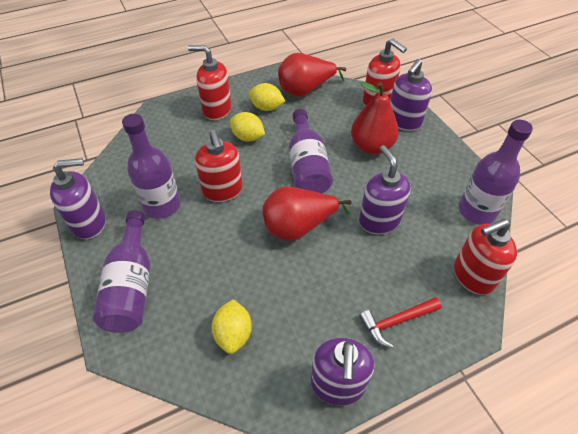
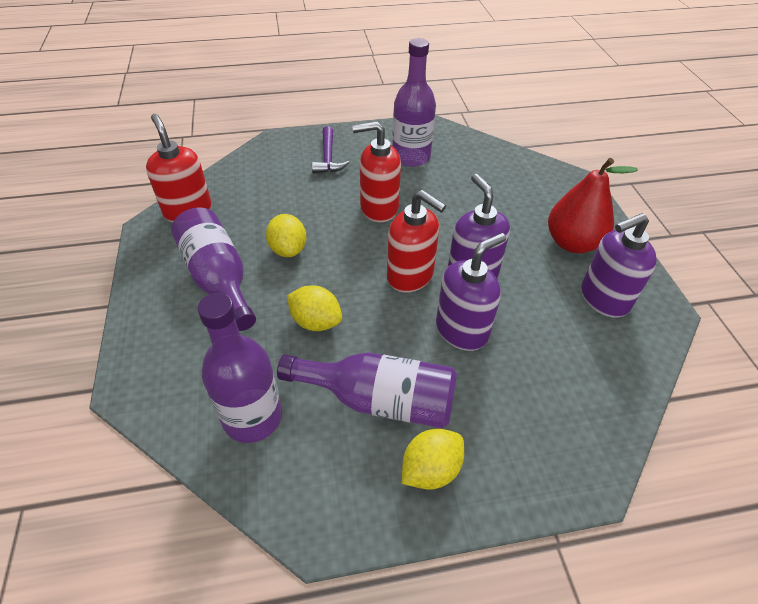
purple hammer: none = 0 -> [312,126,350,174] = 1
purple soap dispenser: [50,158,106,239] [311,338,375,406] [359,145,411,234] [390,59,432,131] = 4 -> [436,233,506,351] [448,174,510,279] [581,213,657,318] = 3
red hammer: [359,297,441,348] = 1 -> none = 0
red pear: [262,186,352,241] [278,53,346,97] [351,82,399,154] = 3 -> [548,158,638,253] = 1
red soap dispenser: [188,45,232,120] [195,130,243,202] [363,38,407,106] [454,219,517,295] = 4 -> [146,114,212,222] [352,121,401,222] [387,190,446,292] = 3

